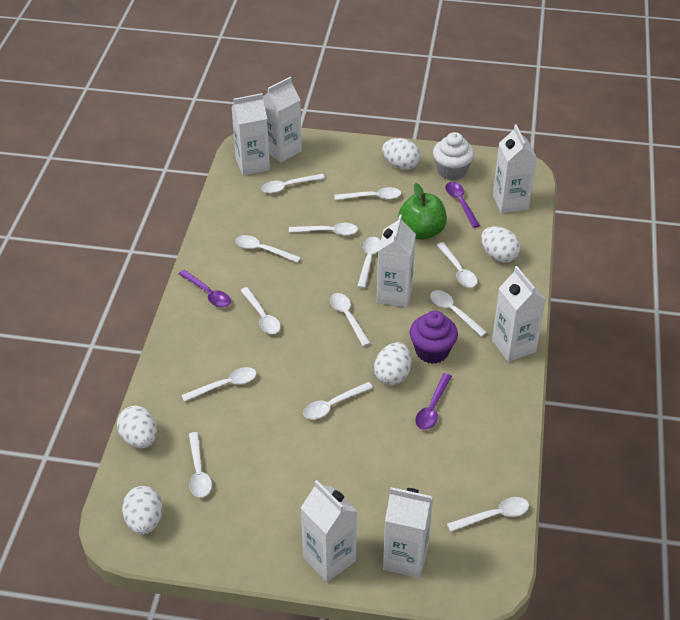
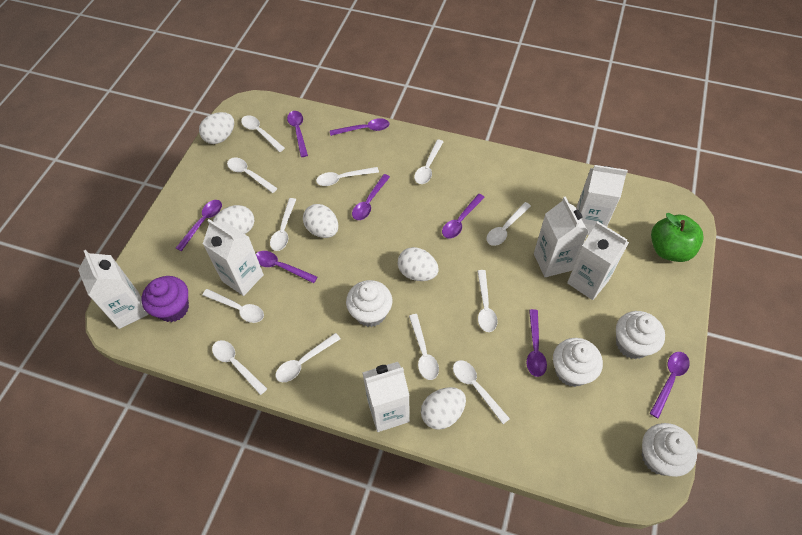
purple spoon: [179,270,231,308] [415,373,452,430] [445,182,480,228] = 3 -> [176,200,222,251] [256,251,317,283] [287,111,308,157] [330,118,389,136] [352,174,390,220] [442,194,485,238] [526,309,547,377] [650,352,690,419] = 8
white carton: [231,93,270,176] [263,77,302,163] [301,480,357,582] [377,215,416,307] [383,487,433,578] [492,266,546,362] [493,125,537,213] = 7 -> [78,250,148,329] [203,219,264,296] [362,362,410,432] [534,196,588,277] [567,221,629,300] [576,165,628,235] = 6
white cupcake: [433,132,474,180] = 1 -> [346,280,392,327] [553,338,603,387] [616,311,665,359] [641,423,697,477] = 4
white spoon: [181,367,257,402] [189,432,212,497] [235,235,301,263] [240,287,281,334] [262,174,325,193] [289,223,358,236] [303,382,373,419] [330,293,371,346] [334,187,401,200] [357,237,381,288] [430,290,487,337] [437,243,477,287] [447,497,529,532] = 13 -> [202,289,264,323] [212,340,267,395] [227,158,278,193] [241,115,285,152] [270,198,296,251] [276,333,341,382] [316,167,379,186] [409,314,439,380] [414,139,444,184] [453,360,510,424] [477,270,497,332] [487,202,531,246] = 12

